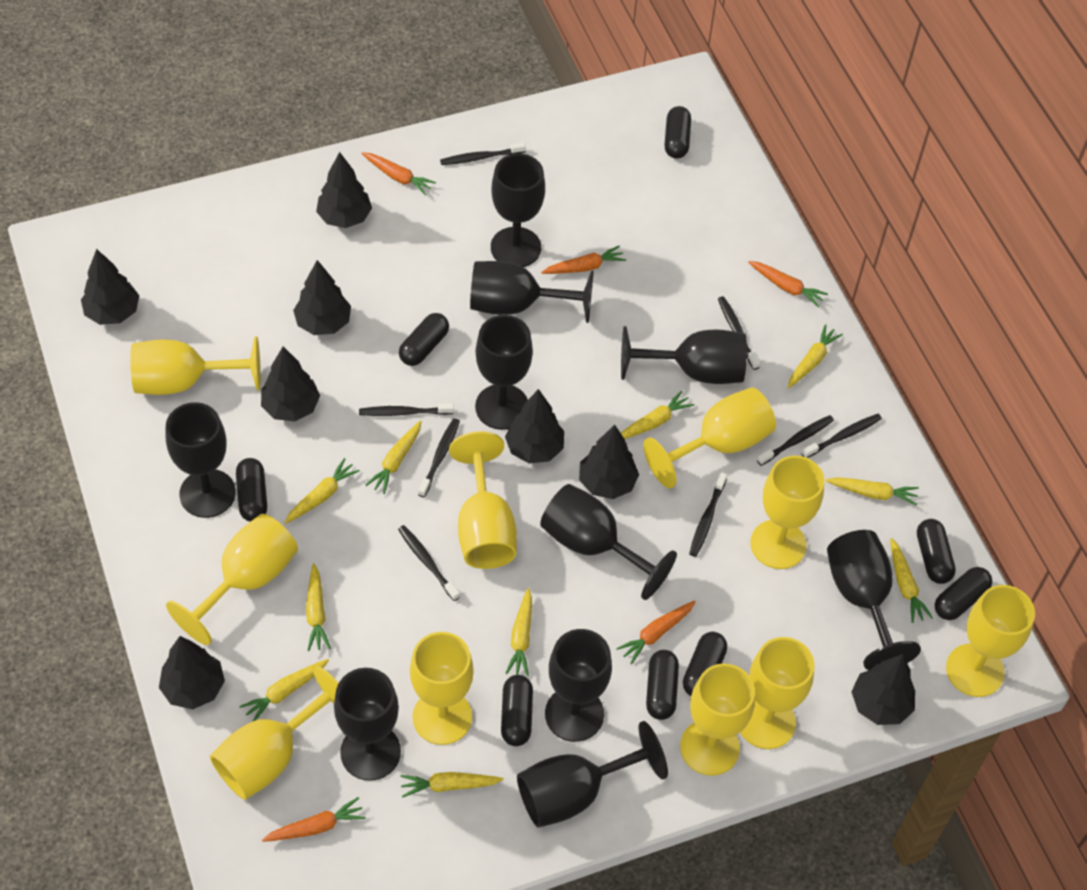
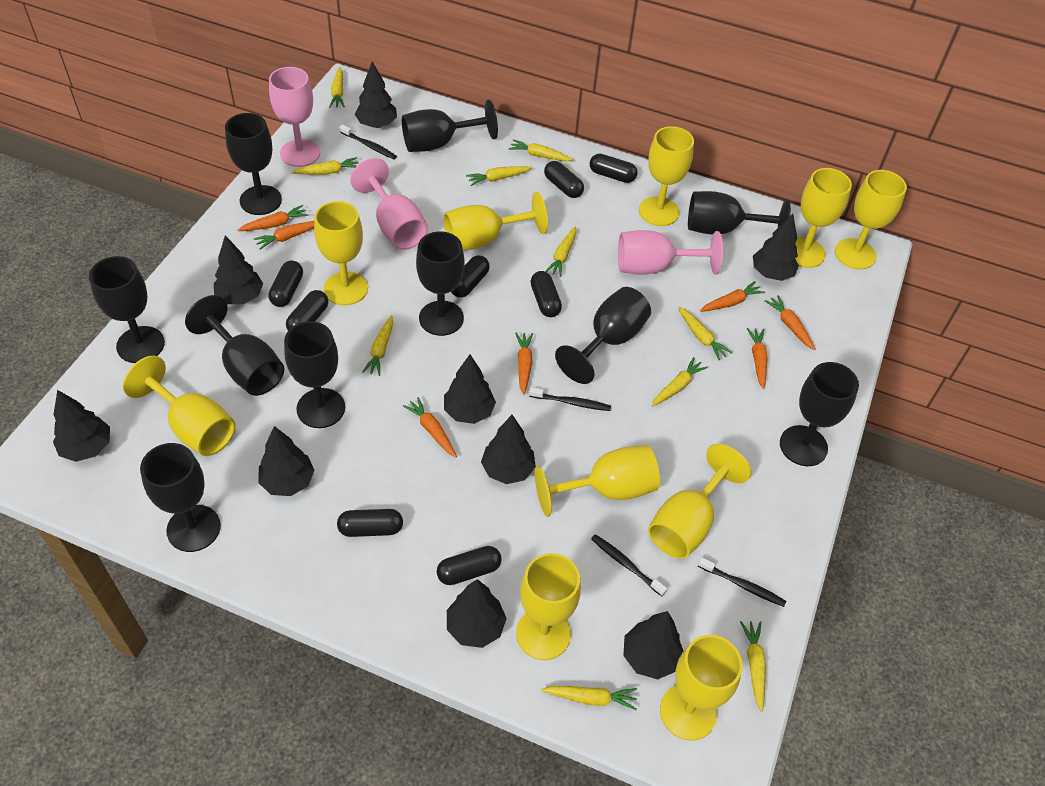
black toothbrush: [359,403,454,416] [398,525,460,601] [418,418,460,497] [440,142,526,165] [689,472,727,557] [718,296,760,370] [757,415,834,466] [802,414,882,458] = 8 -> [339,125,397,159] [529,387,611,411] [591,534,667,596] [698,557,786,607] = 4
black tree: [81,249,139,325] [159,636,225,709] [261,347,320,421] [293,260,351,335] [316,152,372,228] [505,389,564,463] [579,425,639,499] [851,654,915,725] = 8 -> [53,390,110,462] [214,235,263,304] [258,426,315,496] [355,61,397,128] [444,355,496,424] [447,579,507,648] [481,415,536,484] [623,611,683,680] [753,214,799,281] = 9
orange carrot: [262,797,366,842] [361,152,436,195] [541,245,626,274] [616,600,696,665] [748,261,828,308] = 5 -> [237,205,309,231] [254,221,314,250] [403,397,457,457] [515,332,533,395] [700,281,765,312] [747,328,768,389] [765,295,815,350] = 7
pink goblet: none = 0 -> [269,67,320,167] [350,158,428,250] [618,230,723,274] = 3

